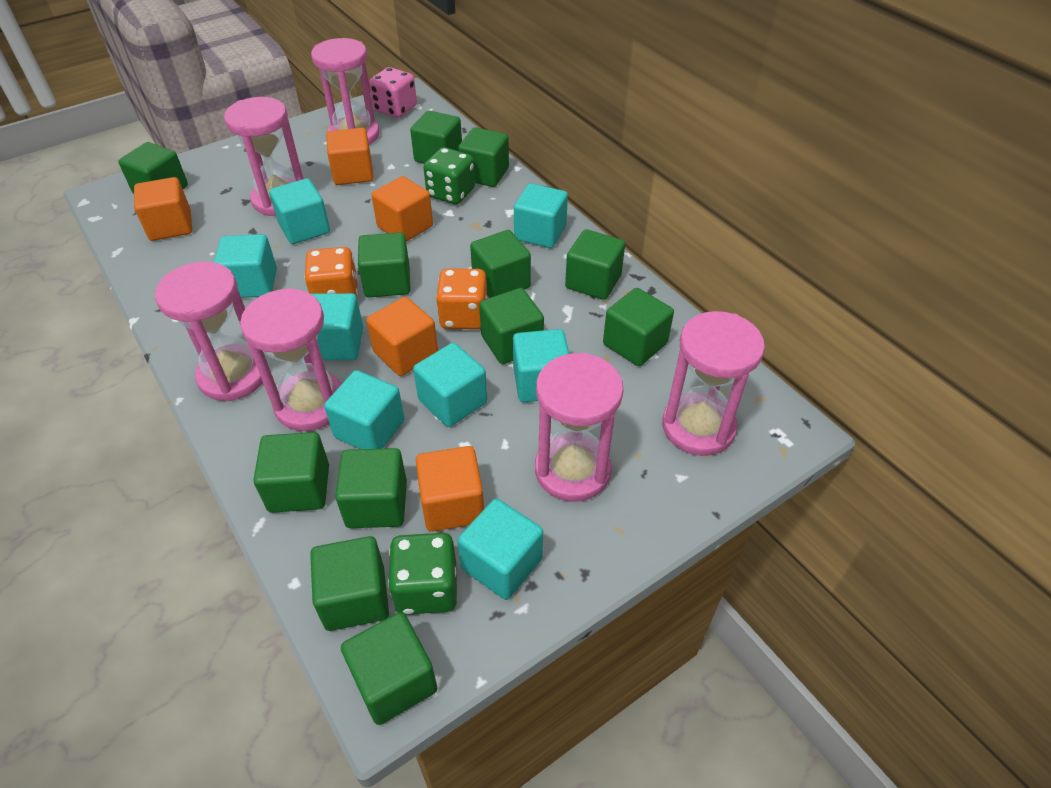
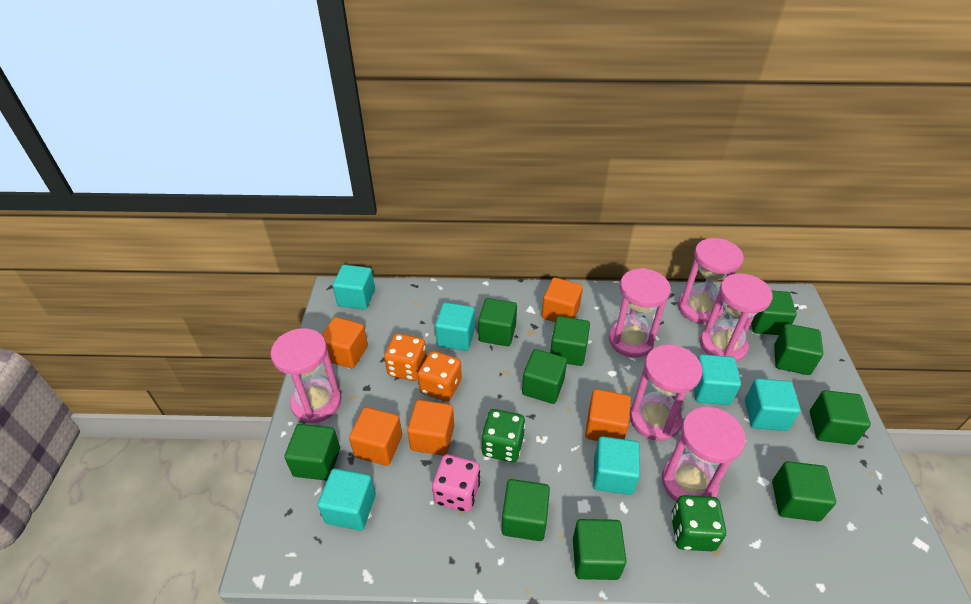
green cube: [118,142,188,194] [253,432,329,513] [310,536,389,631] [335,448,407,528] [341,612,437,725] [358,232,410,297] [410,111,462,164] [458,127,509,187] [470,230,531,298] [479,288,544,364] [565,229,625,300] [603,288,674,366] = 12 -> [284,424,340,481] [478,298,517,346] [502,479,550,541] [522,349,567,404] [550,316,590,366] [573,519,626,580] [751,290,797,335] [772,461,836,521] [774,324,823,375] [810,390,871,445] = 10
turquoise cube: [214,234,277,298] [269,178,330,244] [311,293,363,360] [324,370,405,449] [413,343,487,427] [457,499,543,600] [513,329,569,402] [514,183,568,248] = 8 -> [318,468,376,531] [333,265,375,310] [435,302,475,351] [593,436,640,495] [693,354,741,405] [745,378,801,431] = 6

